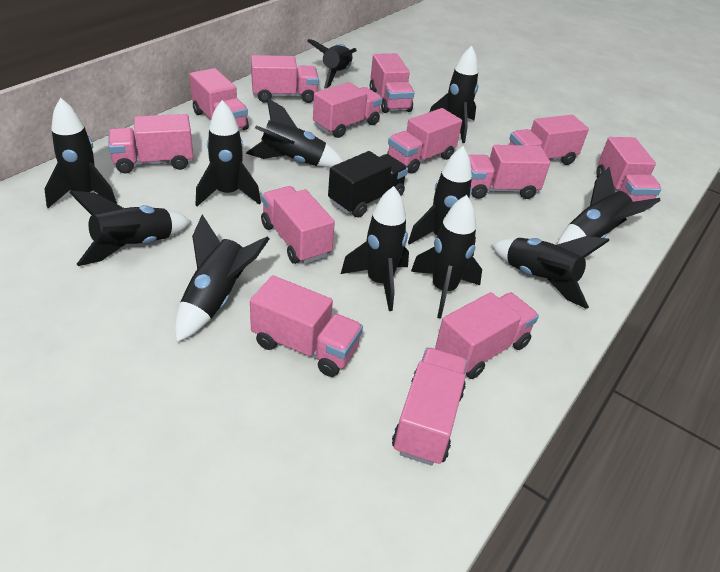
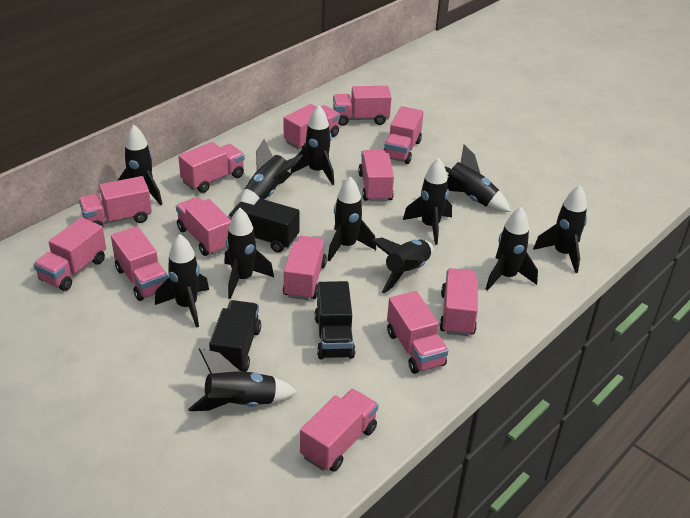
black truck: [328,151,408,218] = 1 -> [209,300,261,372] [228,199,300,253] [315,281,355,359] = 3

